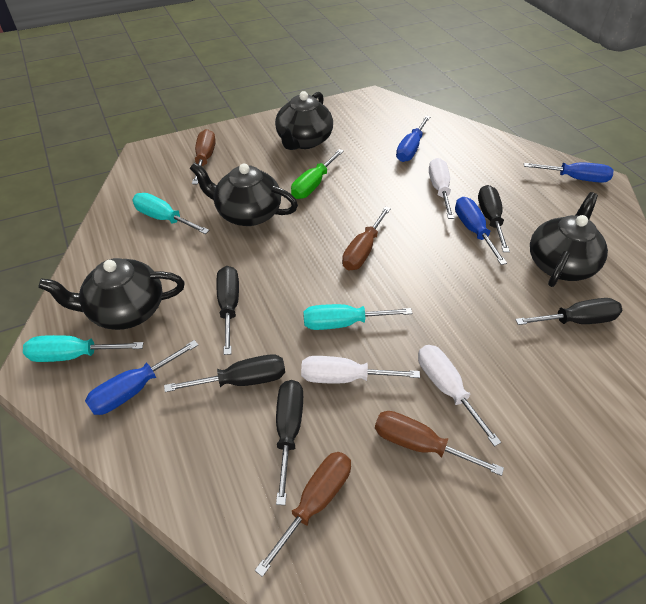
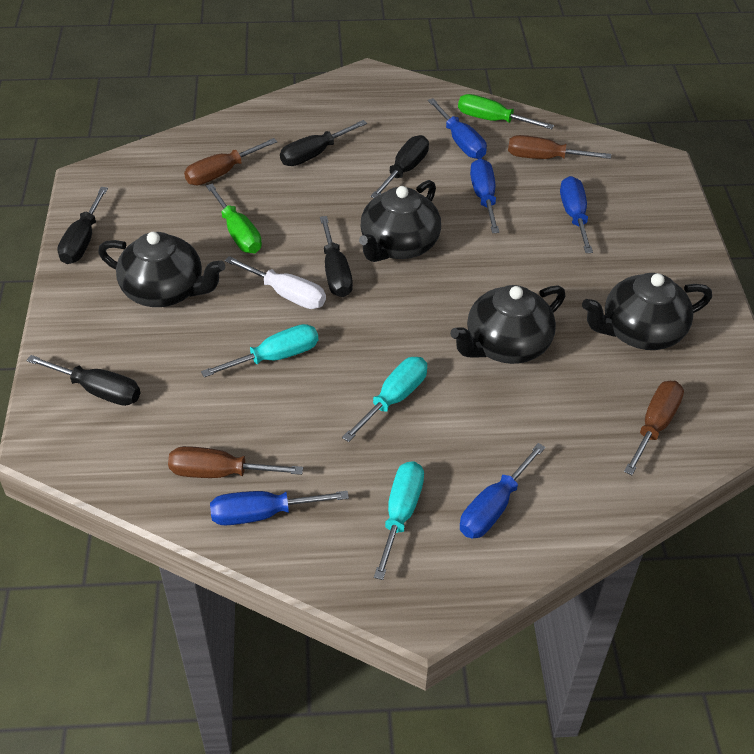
blue screwdriver: [85,340,198,415] [396,116,430,162] [455,197,507,265] [524,162,614,183] = 4 -> [210,491,349,526] [428,98,487,159] [460,443,546,539] [470,159,500,233] [560,176,593,253] = 5
green screwdriver: [291,149,344,199] = 1 -> [206,184,262,253] [458,94,554,129] = 2
white screwdriver: [301,356,420,383] [418,345,501,447] [429,158,454,219] = 3 -> [225,256,326,309] = 1

